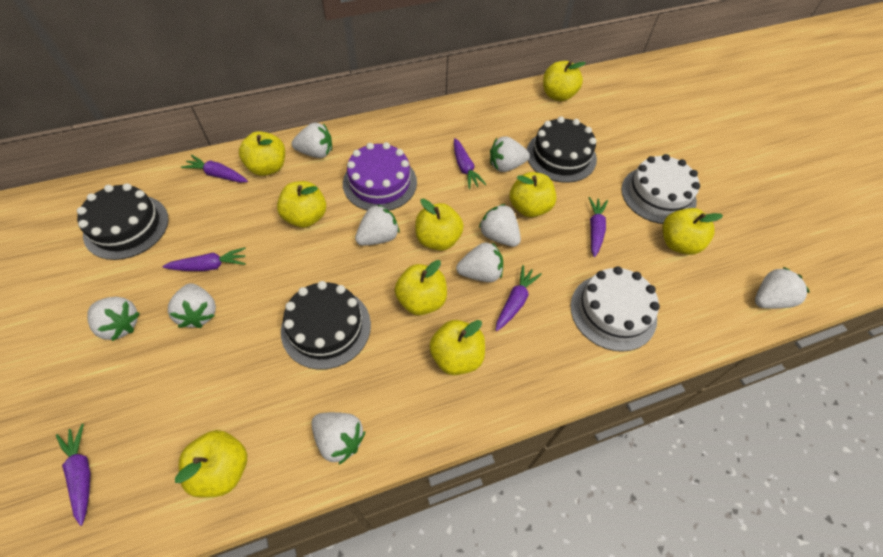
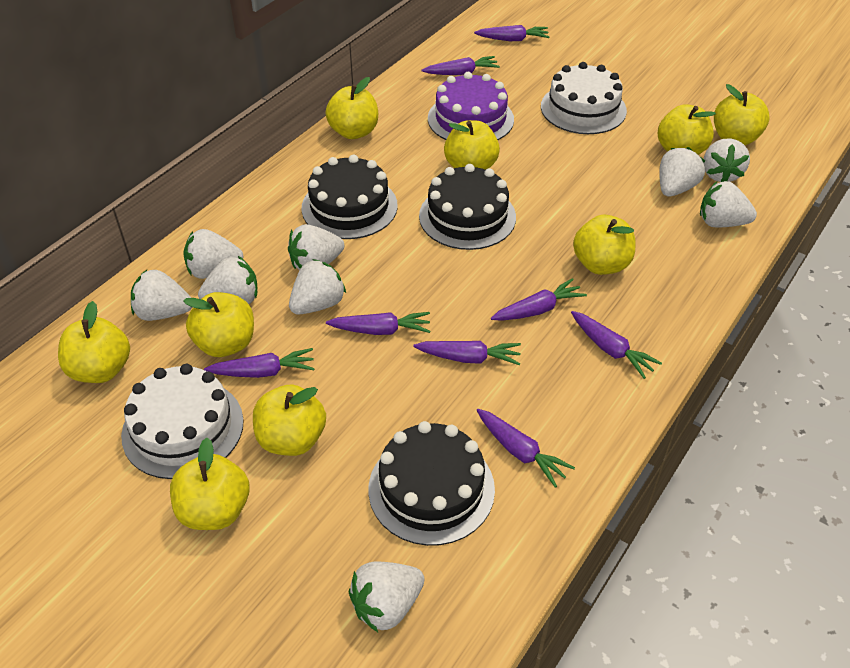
purple carrot: [56,424,91,526] [162,247,246,271] [181,155,248,183] [454,138,486,189] [496,265,542,331] [589,197,608,257] = 6 -> [204,348,315,378] [326,312,430,335] [413,341,521,365] [422,56,500,75] [474,25,549,41] [476,409,575,488] [491,278,587,321] [571,311,662,379] = 8

